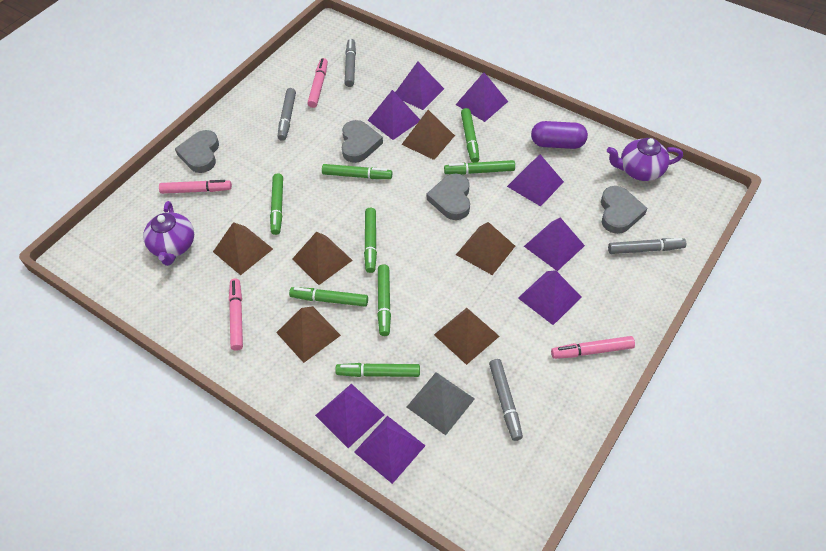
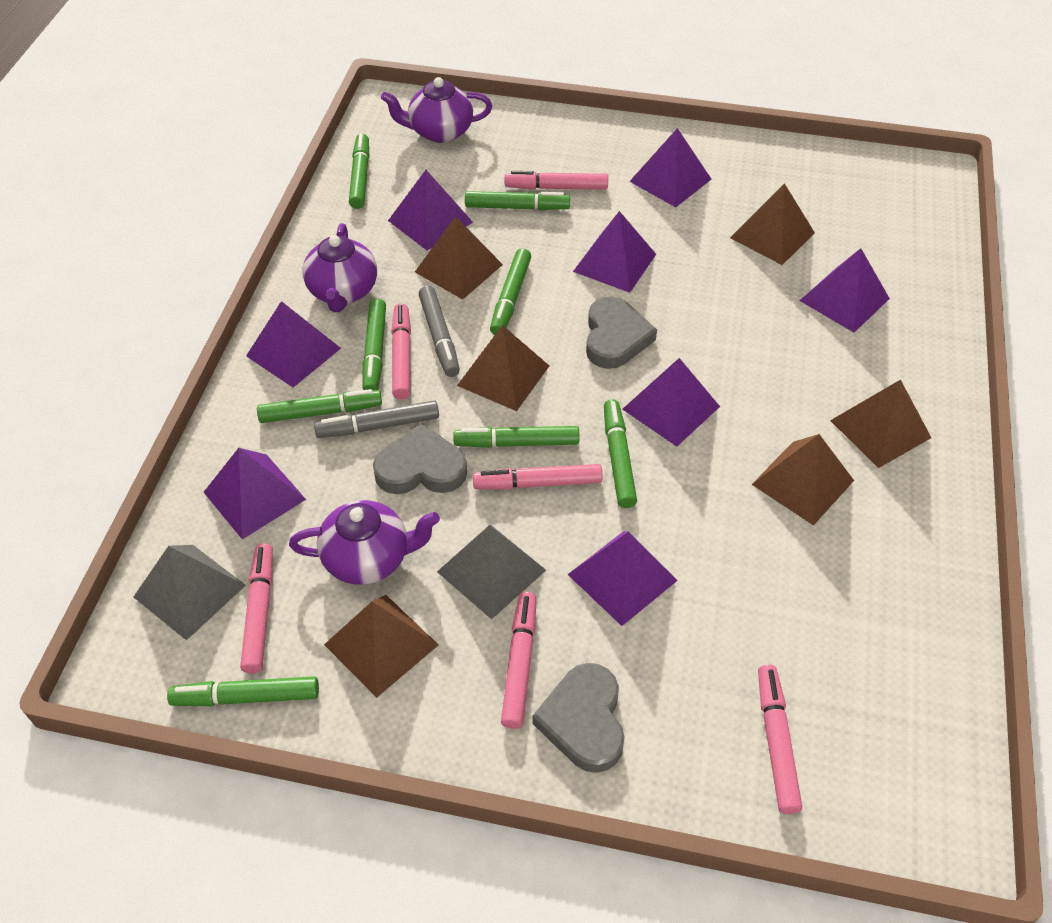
grey heart: [175,130,219,173] [342,120,383,163] [427,173,470,220] [601,186,648,234] = 4 -> [373,424,467,494] [532,663,625,773] [586,297,657,369] = 3
grey marker: [278,88,296,141] [345,39,356,87] [489,359,523,441] [608,238,686,254] = 4 -> [314,400,439,438] [419,286,460,377] = 2
grey pyramid: [407,372,475,435] = 1 -> [134,545,246,641] [437,525,546,619] = 2
pink marker: [159,180,232,194] [229,279,243,351] [307,58,328,108] [551,336,635,359] = 4 -> [240,543,273,674] [391,303,411,400] [473,464,602,490] [501,592,536,729] [505,171,608,190] [758,665,802,814] = 6
purple capsule: [531,121,588,149] = 1 -> none = 0
purple teapot: [143,201,194,266] [607,138,683,181] = 2 -> [289,500,440,585] [303,223,377,312] [381,77,492,143] = 3

